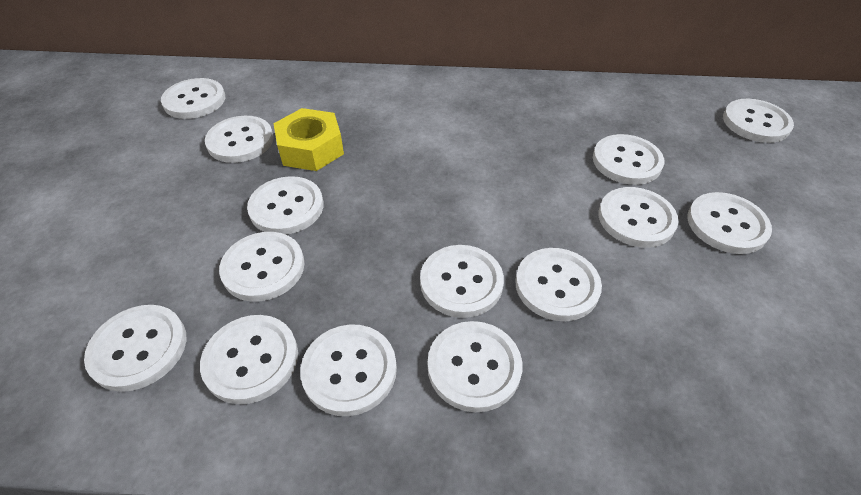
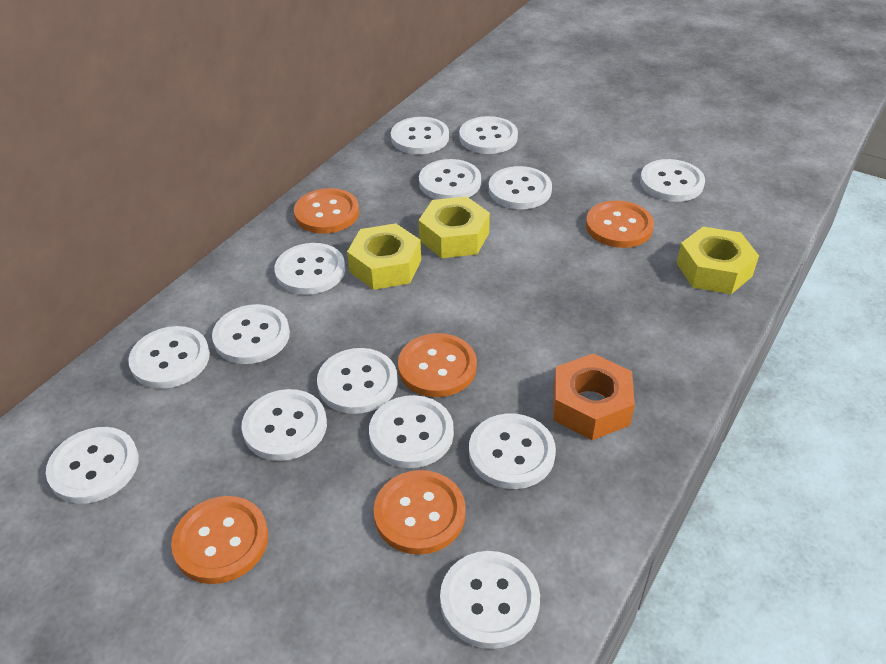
orange button: none = 0 -> [171,496,268,584] [294,188,359,234] [374,470,466,555] [398,333,477,397] [586,200,654,248] = 5
orange nut: none = 0 -> [553,353,635,440] = 1
yellow nut: [273,108,344,171] = 1 -> [347,223,421,290] [419,196,490,258] [677,227,759,294] = 3

